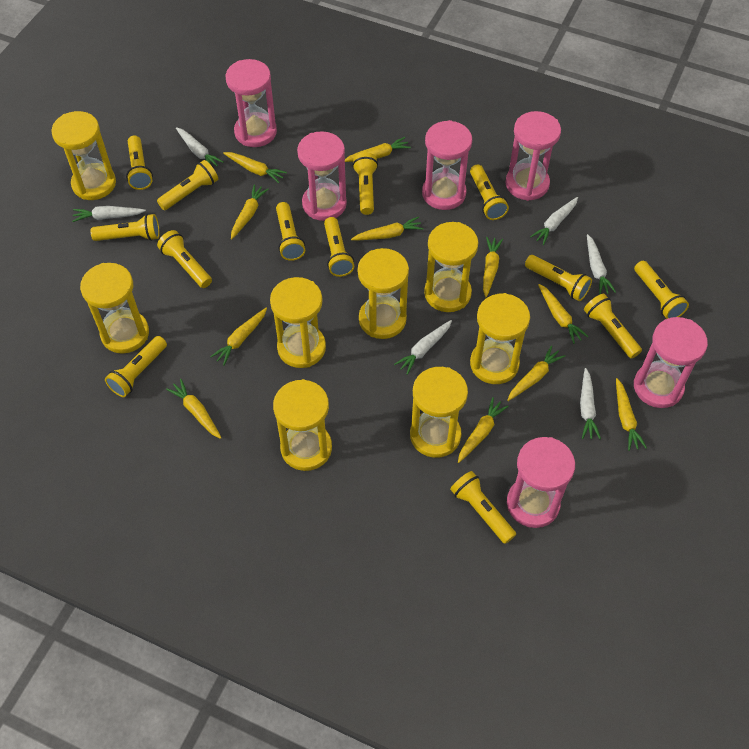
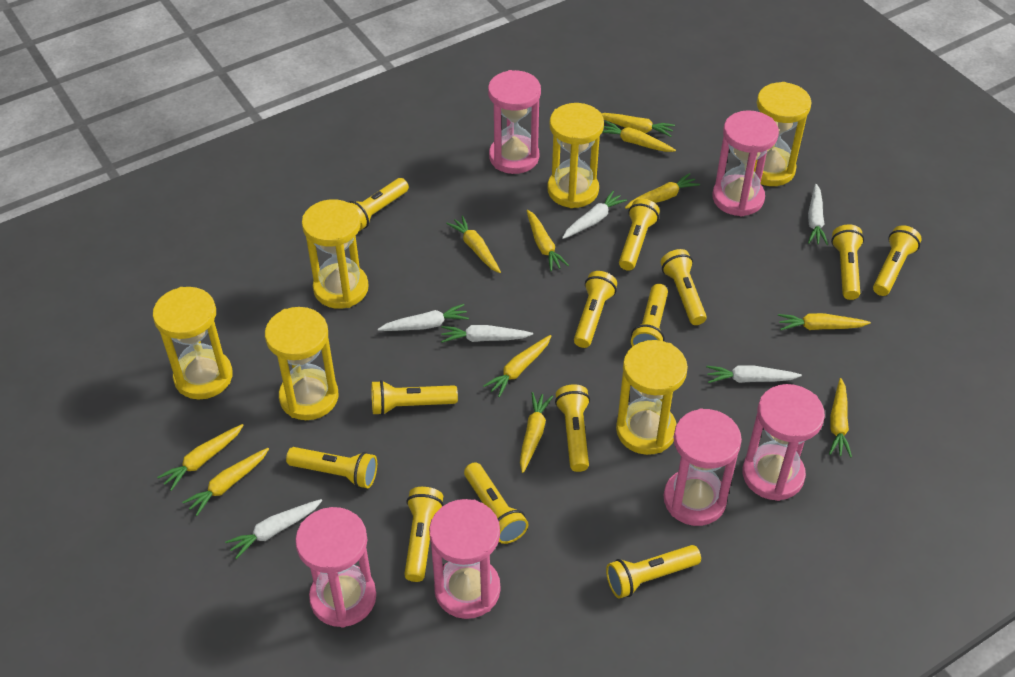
yellow hourglass: [51,111,116,200] [80,263,149,354] [270,277,326,368] [273,379,332,471] [358,248,409,339] [410,367,468,458] [424,222,478,312] [470,293,530,384] = 8 -> [153,287,233,400] [265,307,339,420] [302,199,369,309] [547,103,604,208] [616,340,688,455] [754,82,811,186] = 6

